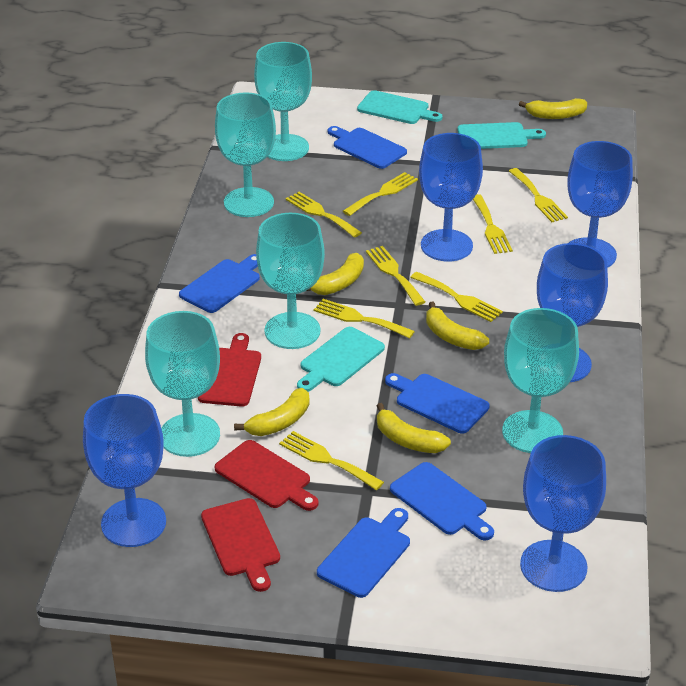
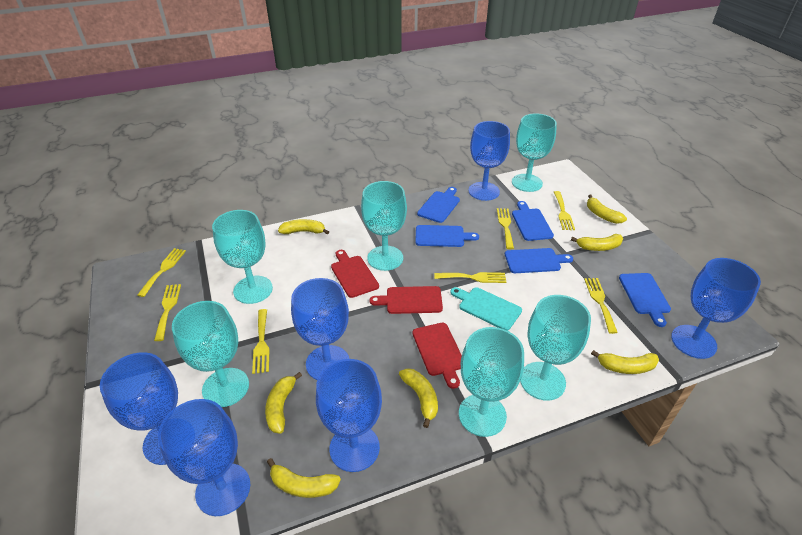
blue goblet: [83,394,166,547] [419,133,483,261] [520,435,606,592] [537,243,608,382] [567,141,633,268] = 5 -> [100,352,178,465] [158,399,250,516] [291,278,349,380] [316,359,382,472] [469,121,510,201] [671,258,761,359] = 6
turquoise cutting board: [297,327,385,392] [357,90,443,124] [457,122,546,149] = 3 -> [450,287,522,331] = 1
turquoise goblet: [145,311,220,457] [215,92,276,217] [254,42,312,161] [256,213,325,349] [502,308,579,453] = 5 -> [172,301,249,407] [212,210,273,304] [361,181,407,271] [459,327,524,437] [512,113,557,192] [520,295,591,401] = 6
yellow banana: [234,388,310,436] [307,253,364,295] [377,403,451,453] [426,302,489,350] [519,98,587,119] = 5 -> [265,372,302,434] [267,458,341,498] [278,219,329,234] [399,368,438,428] [571,234,623,251] [587,195,627,224] [591,350,659,374] = 7
yellow fork: [279,431,384,490] [286,192,362,238] [314,299,415,339] [343,172,418,216] [366,246,425,306] [410,272,503,322] [473,194,513,254] [509,168,568,222] = 8 -> [137,248,186,297] [154,284,181,341] [252,309,270,374] [434,272,506,283] [497,208,514,249] [554,191,575,230] [584,278,618,334] = 7

